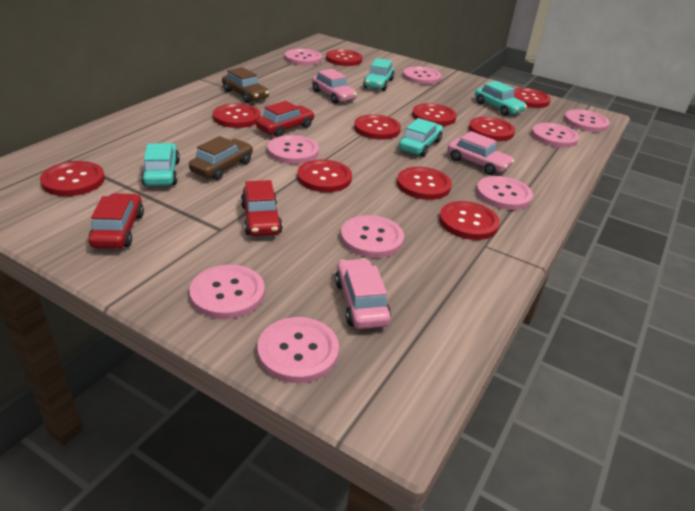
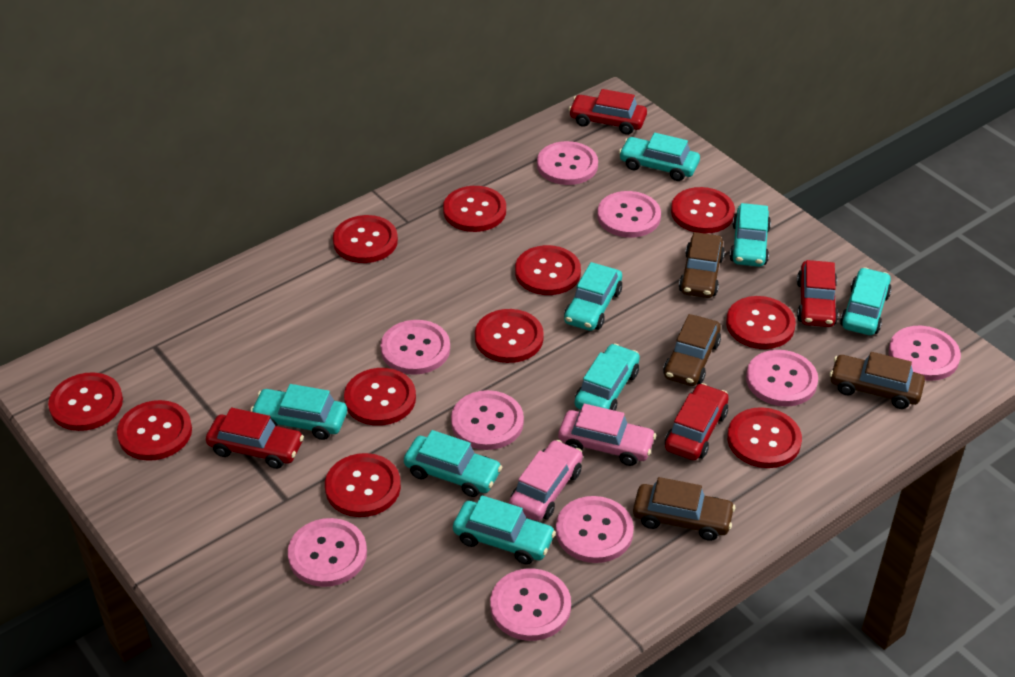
brown car: [189,136,253,180] [222,67,269,103] = 2 -> [633,477,735,541] [663,314,721,386] [679,232,725,298] [830,352,925,409] = 4
pink car: [312,69,357,104] [335,258,391,329] [448,131,514,175] = 3 -> [509,440,583,521] [558,404,656,466] = 2
red button: [40,161,105,196] [213,103,261,128] [297,160,352,192] [326,49,363,66] [354,114,401,140] [397,167,452,200] [412,103,457,126] [439,201,500,240] [469,117,515,141] [514,88,551,108] = 10 -> [48,372,123,431] [117,400,192,461] [325,453,401,517] [333,215,398,263] [344,368,416,426] [443,186,506,232] [475,309,544,363] [515,245,581,295] [671,187,735,234] [726,296,796,349] [727,407,802,468] = 11
red car: [88,193,144,249] [241,180,283,236] [256,101,315,137] = 3 -> [206,408,304,469] [569,89,647,135] [665,383,729,460] [797,260,838,327] = 4
turquoise car: [141,143,180,186] [363,58,394,91] [399,118,443,157] [475,81,527,116] = 4 -> [250,384,347,440] [404,430,502,497] [453,495,556,565] [564,262,622,331] [575,343,640,411] [619,133,700,181] [729,203,771,267] [840,267,892,335] = 8

